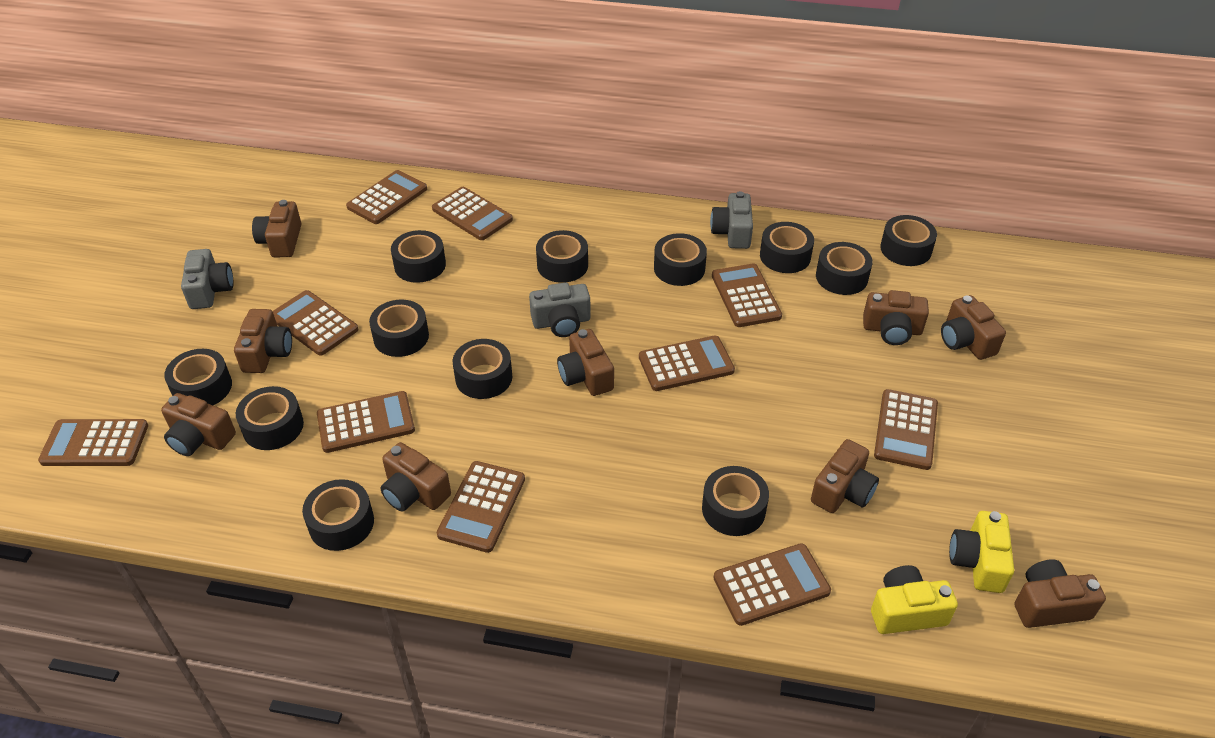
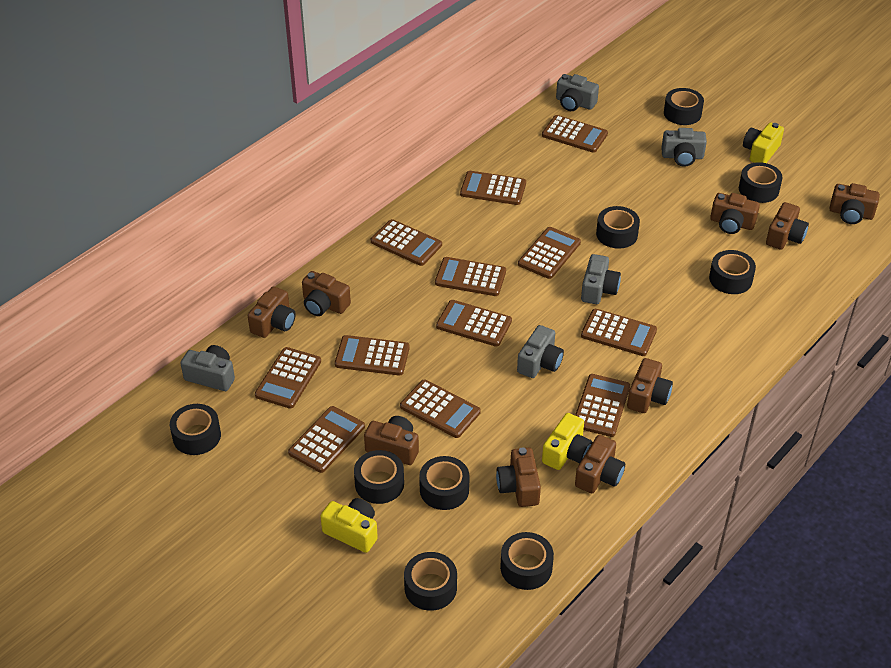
black tape: [164,349,232,405] [236,386,304,450] [302,479,374,551] [369,299,429,357] [391,230,446,283] [453,339,512,399] [536,230,588,283] [654,233,707,286] [702,466,769,536] [760,222,814,273] [816,242,873,295] [880,215,937,266] = 12 -> [170,404,221,455] [354,450,404,504] [404,552,457,611] [419,456,470,510] [500,532,554,590] [596,206,640,249] [664,88,704,125] [709,250,756,294] [739,162,783,203] = 9
brown calculator: [38,419,148,466] [273,290,358,356] [317,391,415,453] [346,170,427,224] [432,187,513,240] [437,461,525,553] [639,336,735,391] [712,263,782,327] [714,543,831,626] [874,389,938,470] = 10 -> [255,347,321,409] [288,406,365,473] [335,335,410,376] [371,219,442,266] [400,379,481,438] [435,257,506,296] [436,300,512,347] [460,171,526,205] [518,227,581,279] [542,115,608,153] [575,374,630,437] [581,309,657,356] = 12
grey camera: [181,249,234,309] [529,283,591,337] [710,191,753,249] = 3 -> [180,345,235,391] [517,325,564,378] [556,74,599,111] [581,254,621,304] [661,128,707,167] = 5
yellow camera: [871,565,958,634] [949,511,1014,593] = 2 -> [320,498,378,553] [542,413,592,470] [743,123,784,163] = 3

